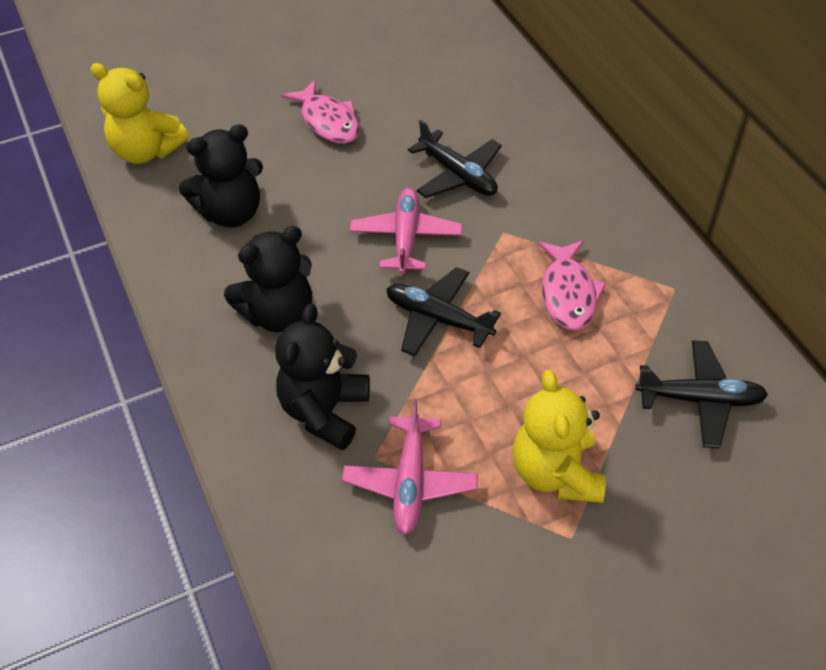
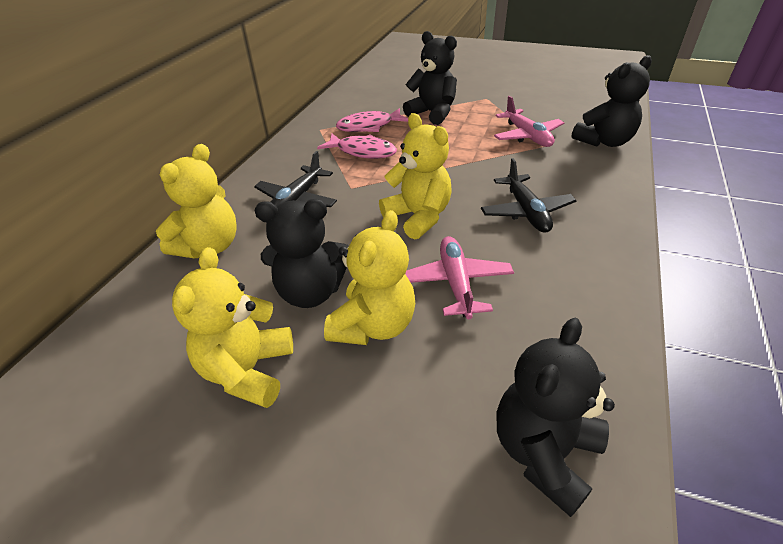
black plane: [386,267,501,356] [408,120,502,198] [636,340,768,448] = 3 -> [254,151,337,207] [481,158,577,233] = 2
black teddy bear: [179,124,263,228] [224,226,312,333] [275,304,370,450] = 3 -> [255,199,349,308] [403,31,457,125] [496,318,615,517] [572,55,652,147] = 4
yellow teddy bear: [90,63,189,164] [513,370,606,503] = 2 -> [156,144,237,259] [172,247,293,408] [324,210,415,345] [379,113,451,240] = 4

